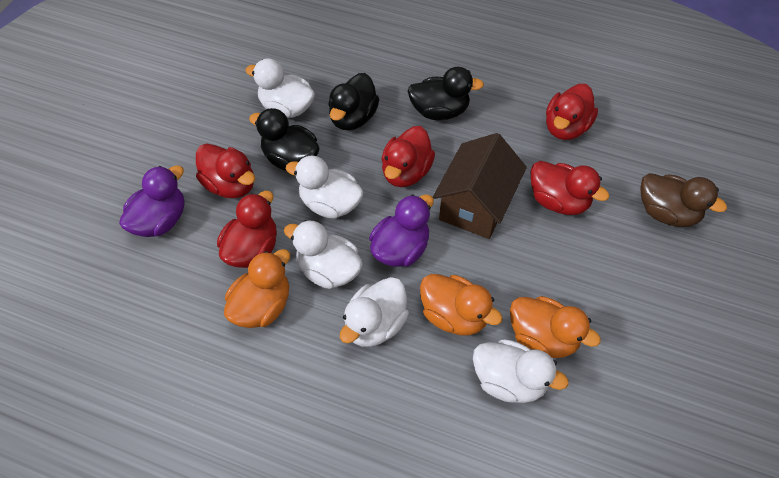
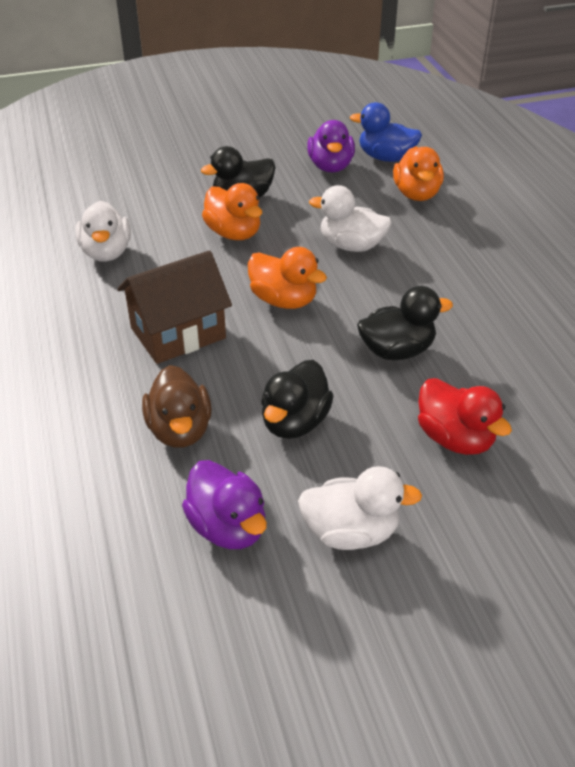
blue duck: none = 0 -> [350,102,422,162] = 1
red duck: [196,144,255,198] [217,191,277,268] [381,126,435,187] [530,161,609,215] [546,84,598,140] = 5 -> [418,378,512,455] = 1
white duck: [245,59,315,118] [284,220,363,289] [286,156,363,219] [340,277,409,347] [473,339,569,403] = 5 -> [75,201,131,262] [298,466,422,550] [309,185,392,252] = 3

